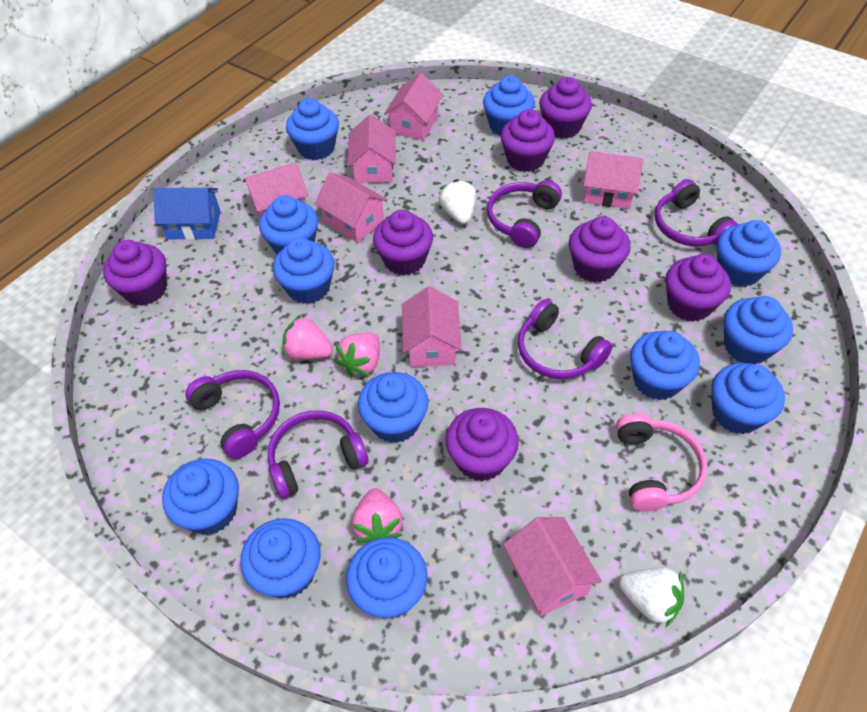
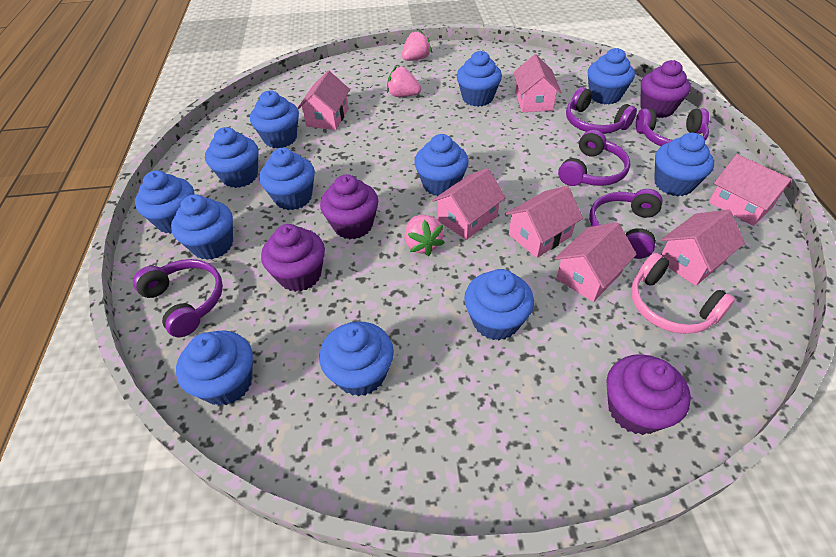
blue house: [153,188,221,240] = 1 -> none = 0
purple cupcake: [103,240,167,306] [373,210,433,275] [446,408,519,481] [501,109,555,172] [539,77,592,139] [569,216,630,283] [665,254,731,322] = 7 -> [261,224,325,292] [320,175,378,240] [606,354,691,435] [641,60,691,118] = 4
white strawberry: [439,179,476,224] [619,568,684,628] = 2 -> none = 0

